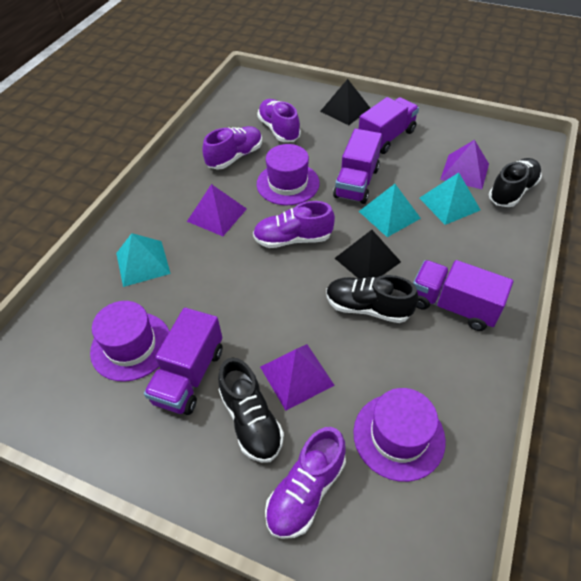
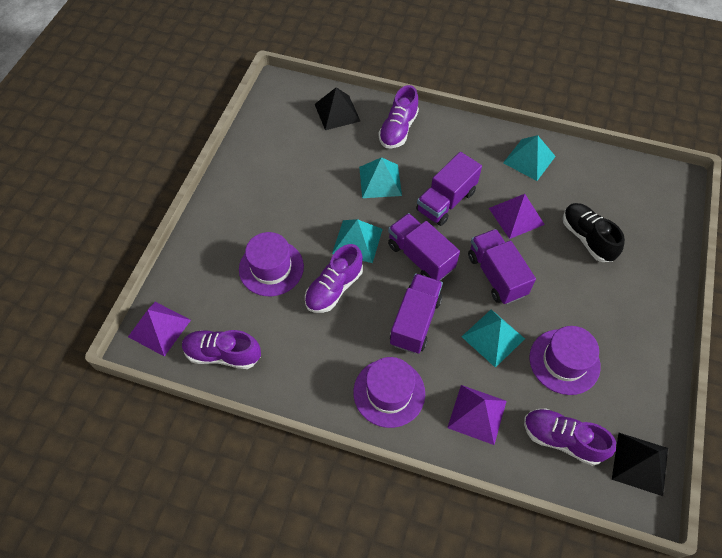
black shoe: [218,358,284,463] [326,275,418,323] [489,158,542,207] = 3 -> [563,203,625,262] = 1
turquoise pyramid: [116,233,171,287] [359,184,421,237] [419,172,480,225] = 3 -> [332,219,383,263] [359,157,402,198] [462,309,525,368] [503,135,556,181] = 4

